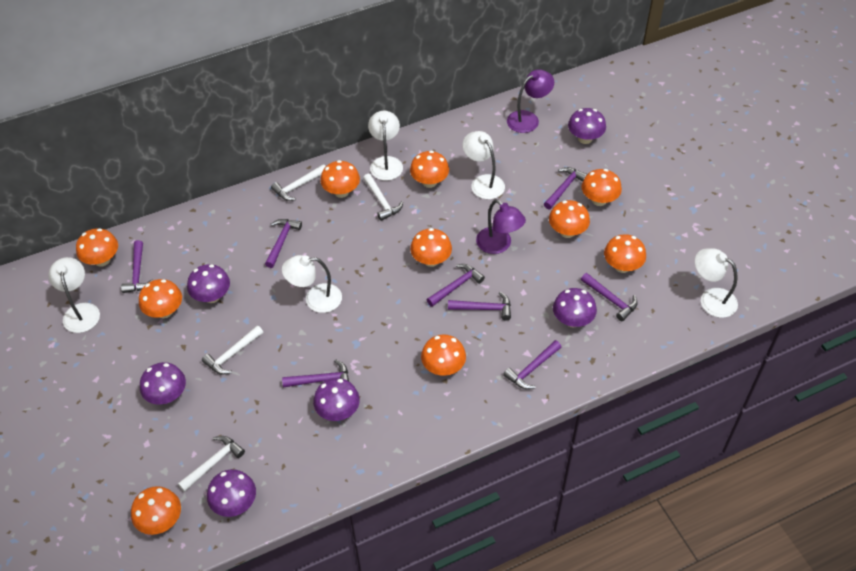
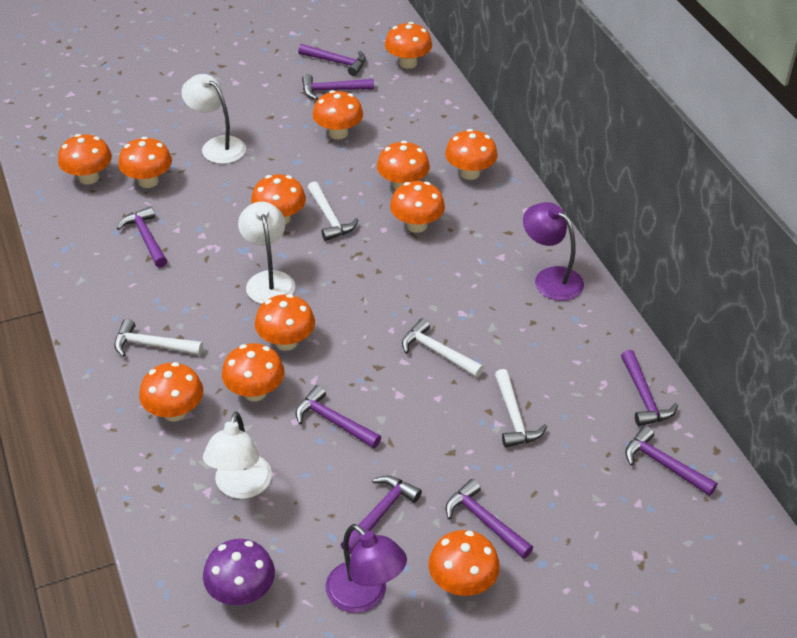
orange mushroom: [76,228,118,267] [131,486,181,535] [139,279,182,318] [320,160,360,198] [410,151,449,188] [410,228,452,267] [421,335,466,376] [549,200,590,238] [581,169,622,206] [604,234,646,273] = 10 -> [58,134,112,185] [118,137,172,188] [139,362,203,422] [222,343,285,401] [251,174,306,225] [255,294,315,351] [312,90,363,139] [377,141,430,190] [385,22,432,69] [390,181,445,233] [428,530,500,596] [445,129,498,180] = 12
purple mushroom: [140,362,186,405] [187,264,230,303] [207,469,256,517] [313,378,360,421] [553,288,597,328] [568,108,606,144] = 6 -> [203,539,275,605] = 1
white lamp: [48,257,100,333] [282,255,342,313] [368,111,403,181] [463,131,505,199] [695,248,738,318] = 5 -> [181,74,246,164] [203,412,272,499] [238,202,295,304] = 3

